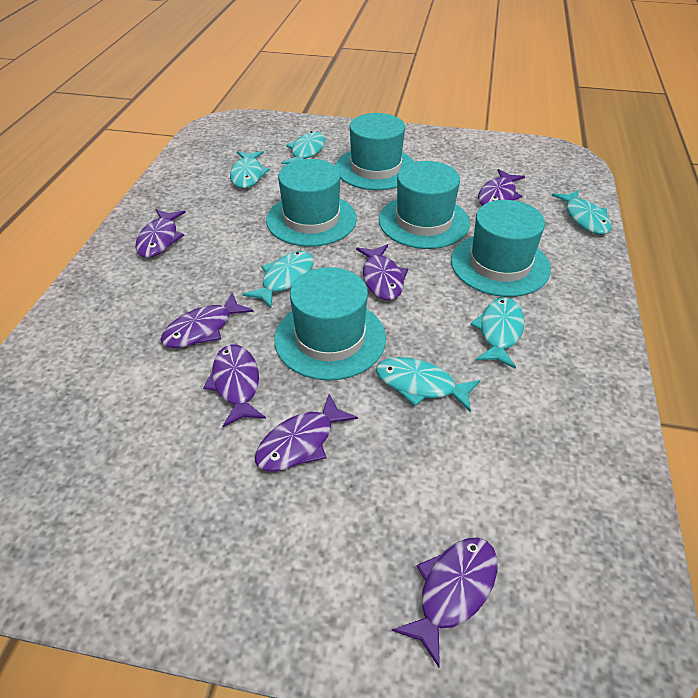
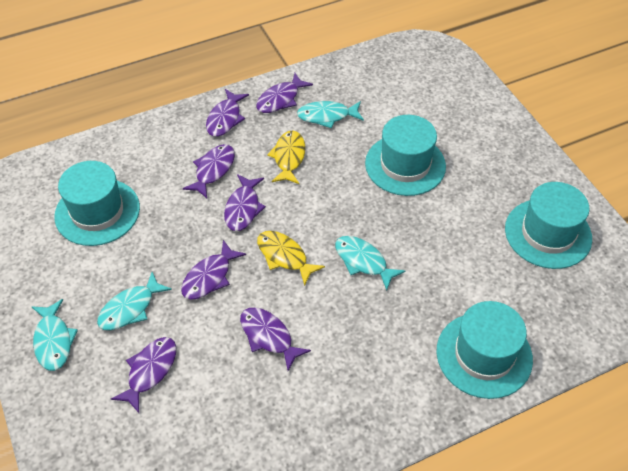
turquoise fish: [230,151,270,188] [243,251,314,308] [281,131,326,164] [376,357,480,412] [471,298,524,369] [552,190,611,235] = 6 -> [32,299,78,371] [97,272,172,330] [297,101,364,128] [335,236,405,290] = 4
turquoise hat: [266,159,357,247] [274,267,386,380] [335,113,414,190] [379,161,470,249] [451,200,551,297] = 5 -> [54,161,140,246] [365,115,446,196] [436,301,533,399] [505,182,592,269] = 4
yellow fish: none = 0 -> [257,231,325,286] [267,130,305,184] = 2

